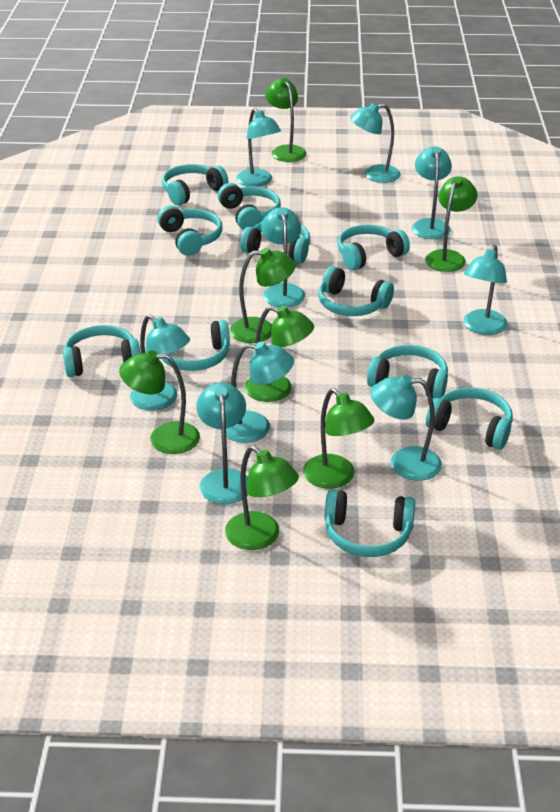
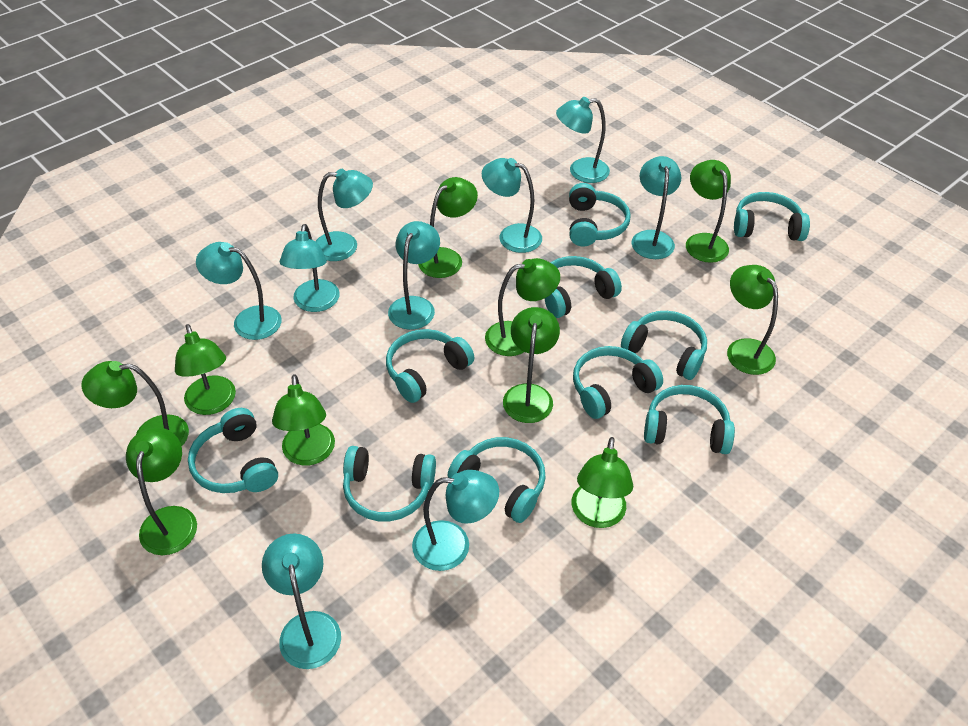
green lamp: [119,350,200,454] [225,446,299,550] [230,248,296,343] [245,306,314,402] [265,78,306,162] [303,388,375,489] [425,176,477,272] = 7 -> [81,361,189,447] [126,427,197,555] [175,324,236,415] [272,374,335,466] [418,177,478,278] [485,258,560,356] [503,307,560,423] [572,437,633,528] [686,160,731,263] [727,265,778,375] = 10
turquoise headphones: [63,325,140,377] [157,206,222,256] [161,320,230,371] [162,164,228,205] [218,183,281,230] [240,223,311,263] [318,266,394,316] [325,489,415,557] [337,225,410,270] [367,345,448,399] [426,387,513,450] = 11 -> [188,408,278,493] [343,446,436,521] [386,329,475,403] [448,437,546,523] [545,256,622,318] [569,183,631,247] [573,346,663,419] [621,311,707,380] [644,385,735,454] [734,192,810,241] = 10

